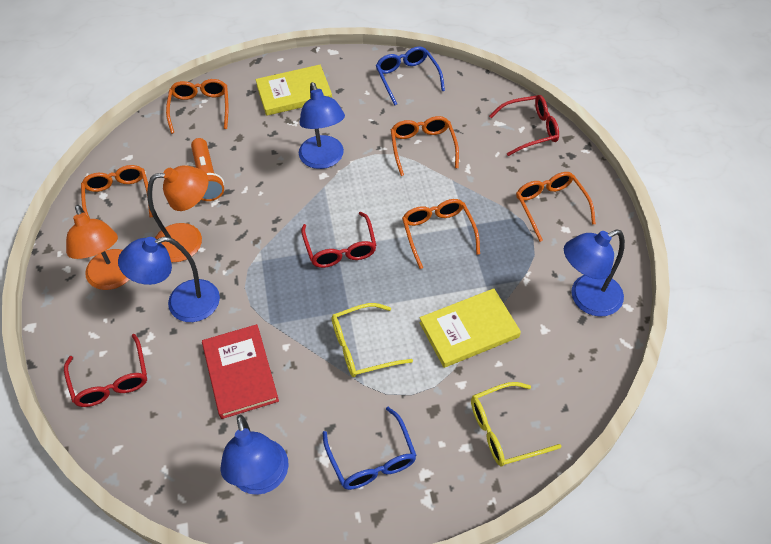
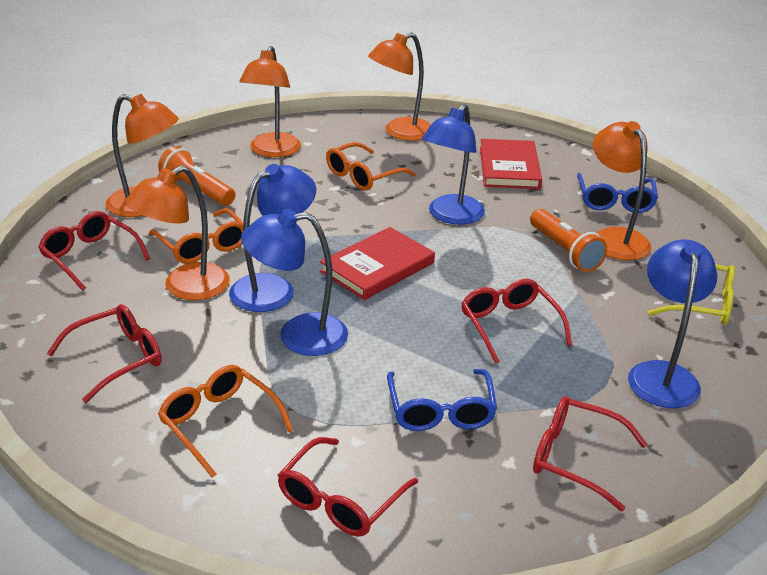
orange flashlight: [191,138,224,201] = 1 -> [158,146,235,206] [530,209,608,272] = 2
orange glasses: [81,165,153,219] [166,79,228,134] [391,116,459,176] [402,199,480,269] [516,172,596,242] = 5 -> [149,208,243,264] [158,365,294,478] [326,142,416,191] = 3
orange lamp: [66,205,130,290] [147,165,209,262] = 2 -> [105,94,179,217] [125,166,230,300] [239,46,301,157] [368,32,431,141] [593,121,651,260] = 5
red book: [202,324,279,419] = 1 -> [320,227,435,300] [480,139,542,189] = 2
red glasses: [64,334,147,407] [301,212,377,268] [489,95,559,156] = 3 -> [38,211,150,291] [47,304,162,403] [278,437,418,537] [461,279,572,364] [533,396,648,511] = 5
yellow book: [255,65,332,116] [419,288,521,368] = 2 -> none = 0
yellow glasses: [332,303,413,377] [471,382,561,466] = 2 -> [647,264,735,325] = 1

